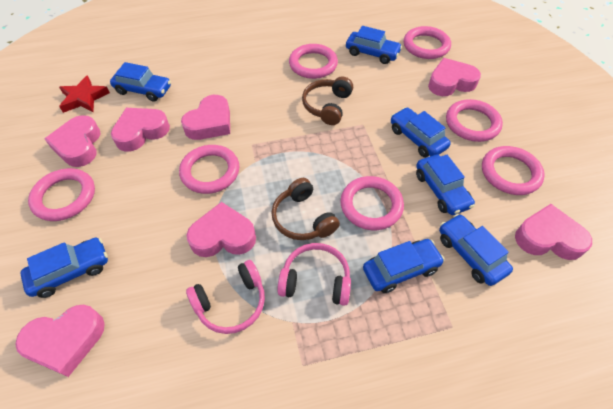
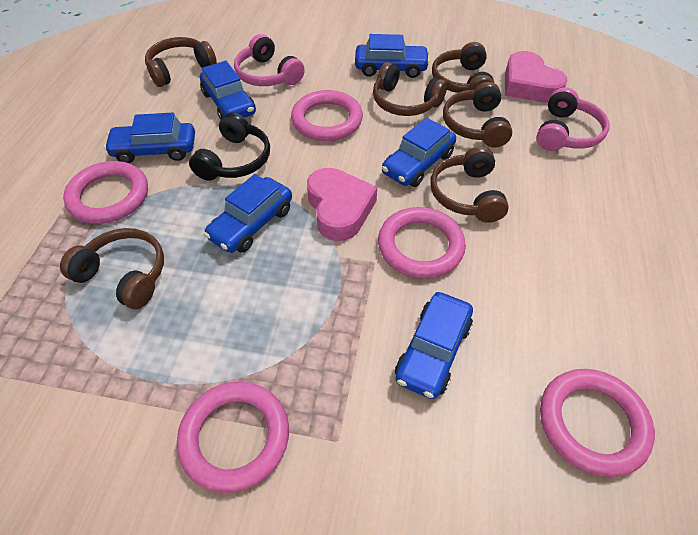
black headphones: none = 0 -> [189,112,270,181] = 1
blue car: [20,238,108,298] [110,62,171,102] [346,26,402,64] [363,239,445,293] [391,107,451,157] [416,154,475,215] [439,214,513,286] = 7 -> [104,113,195,163] [200,61,256,120] [204,174,292,253] [355,34,430,78] [382,118,456,187] [395,292,473,399] = 6
brown headphones: [272,178,340,240] [302,76,353,125] = 2 -> [60,228,164,309] [145,37,217,87] [373,62,447,116] [430,146,509,223] [432,42,494,93] [443,82,512,148] = 6
pink heart: [15,305,105,377] [45,116,100,167] [111,108,170,152] [181,95,230,140] [187,202,256,257] [428,58,481,96] [515,204,592,260] = 7 -> [307,168,377,241] [505,51,568,103] = 2
pink ring: [28,168,95,221] [179,145,239,194] [289,44,338,79] [340,176,404,230] [404,26,451,59] [446,99,503,142] [482,146,545,195] = 7 -> [63,161,148,224] [177,381,289,493] [291,90,363,141] [378,207,466,279] [540,369,655,477] = 5
red star: [59,76,110,113] = 1 -> none = 0

